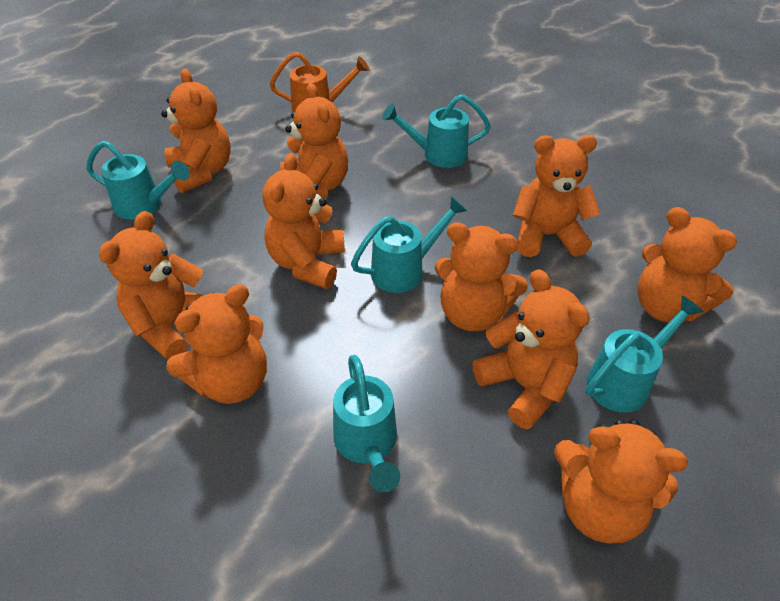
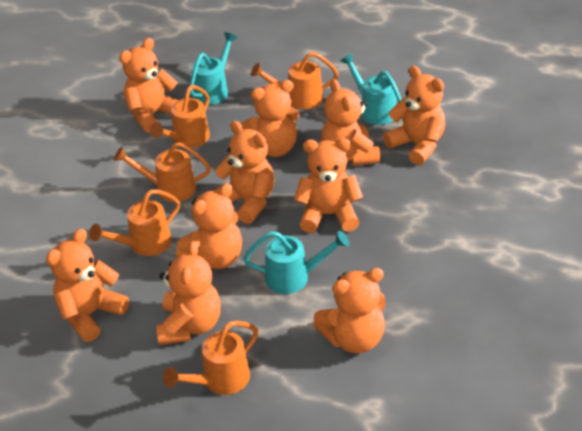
orange watering can: [270,52,370,112] = 1 -> [89,189,180,256] [114,142,211,202] [150,85,210,148] [163,321,259,395] [251,52,339,109] = 5
turquoise watering can: [86,140,190,219] [333,355,400,492] [351,196,467,293] [382,94,491,168] [586,296,704,413] = 5 -> [190,32,238,105] [243,231,350,294] [341,53,402,125] = 3

